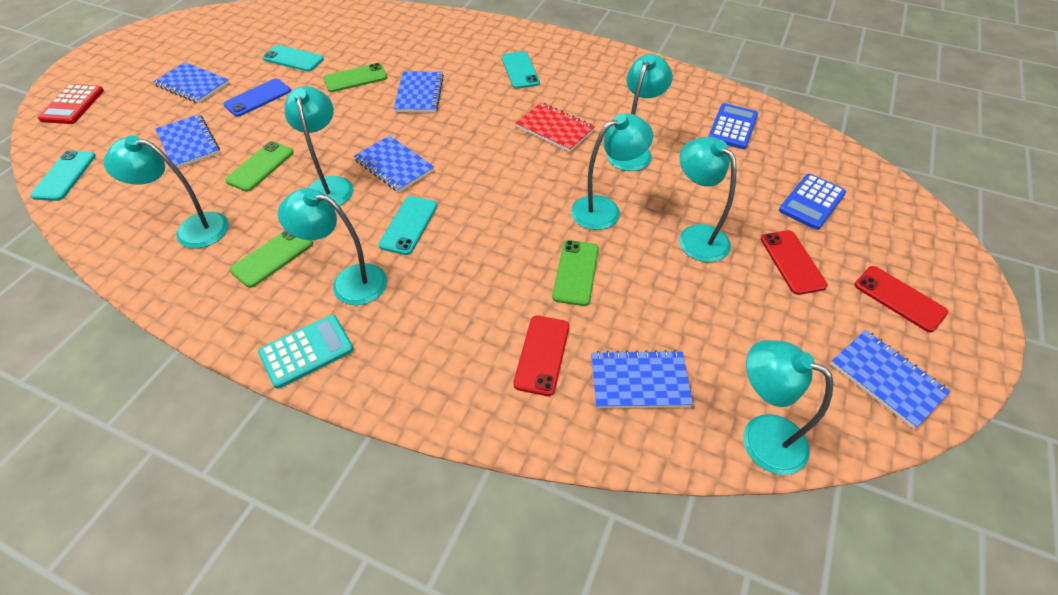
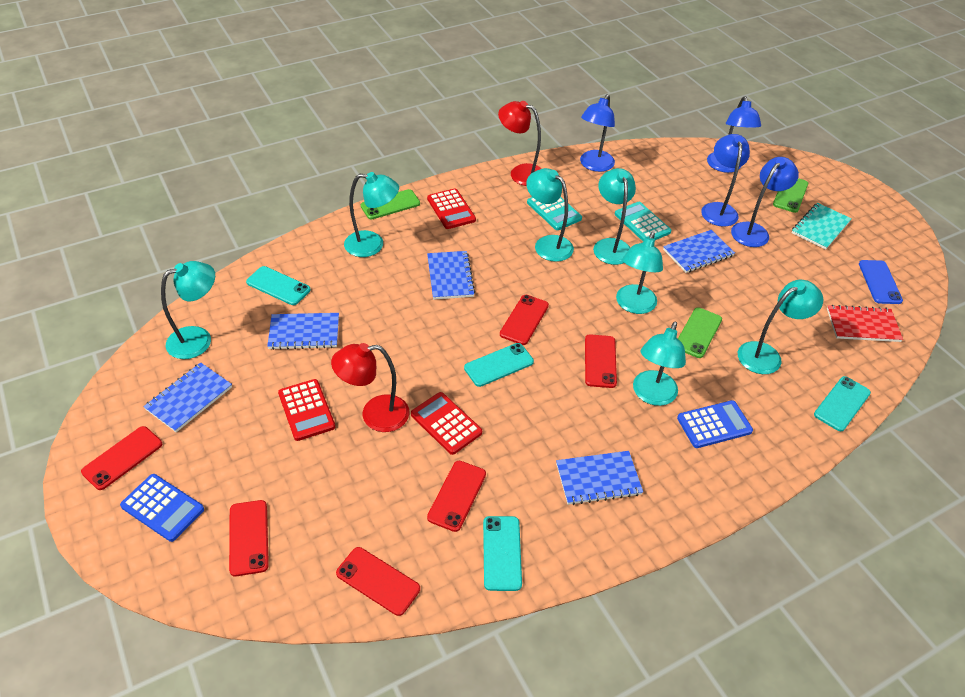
blue lamp: none = 0 -> [580,94,615,172] [701,134,750,227] [707,96,761,173] [731,157,799,247] = 4
blue notebook: [153,62,229,103] [155,114,220,168] [354,135,434,192] [394,71,444,112] [591,350,693,408] [830,330,951,429] = 6 -> [143,362,232,432] [267,313,339,350] [427,251,475,300] [556,451,643,505] [663,230,735,273] = 5
green phone: [225,141,294,192] [230,230,313,288] [323,63,387,92] [552,240,599,306] = 4 -> [361,189,420,219] [678,307,722,358] [773,178,808,213] = 3
red calculator: [38,84,104,124] = 1 -> [278,379,335,441] [411,392,482,455] [427,189,476,229] = 3
red lamp: none = 0 -> [331,343,409,432] [498,101,542,186] = 2
red phone: [513,316,569,396] [761,230,828,295] [854,266,948,332] = 3 -> [81,426,162,490] [229,500,269,576] [336,547,420,616] [427,461,486,532] [500,295,549,345] [585,334,617,388] = 6
turquoise calculator: [258,315,354,389] = 1 -> [527,197,582,230] [615,202,671,241] = 2
turquoise notebook: none = 0 -> [792,203,852,250] = 1

